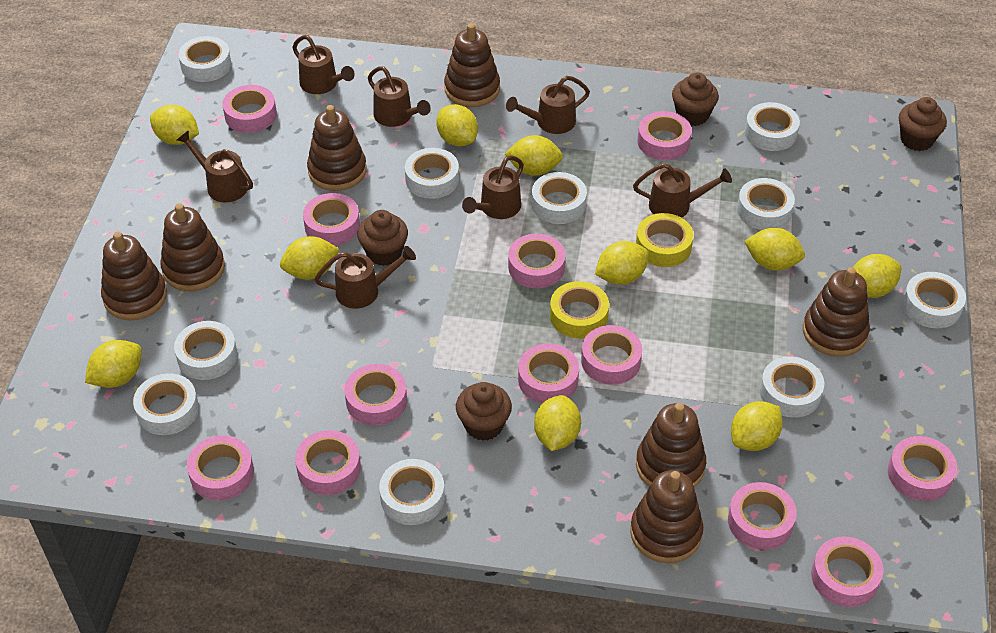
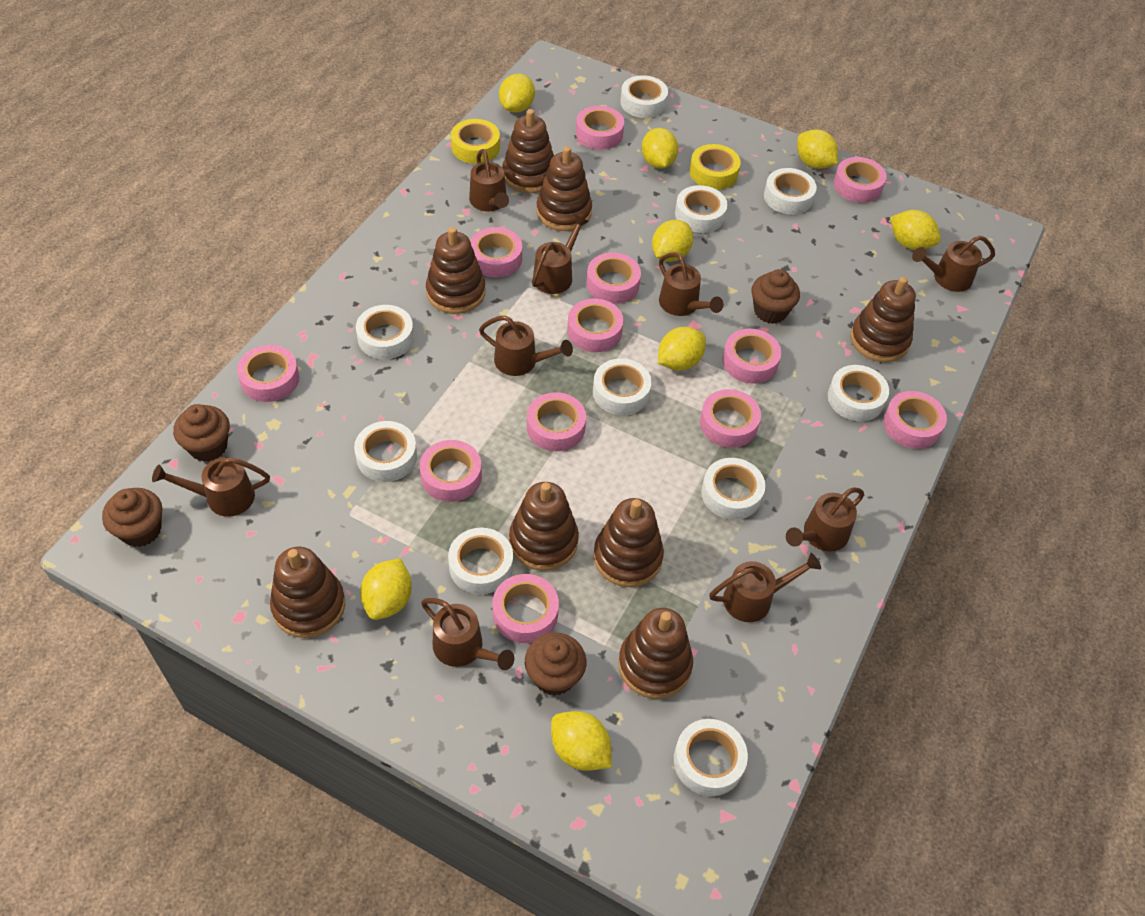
brown stacking toy: [101,232,167,320] [160,203,225,291] [307,105,367,191] [444,23,500,107] [630,470,703,563] [636,403,706,487] [803,267,870,357] = 7 -> [270,547,345,638] [426,227,485,314] [502,109,554,193] [509,482,579,571] [537,146,592,231] [593,498,664,587] [618,608,693,699] [850,277,916,362] = 8
brown watering can: [177,130,253,203] [292,35,355,94] [315,246,416,309] [368,66,431,127] [462,155,524,219] [506,76,590,134] [633,163,732,218] = 7 -> [152,457,270,517] [421,598,514,670] [469,149,509,211] [479,316,573,376] [532,215,589,294] [659,252,723,316] [709,553,821,622] [786,487,864,552] [912,235,995,292] = 9
yellow lemon: [85,340,142,388] [150,105,199,145] [280,236,340,280] [436,104,478,146] [505,135,563,176] [534,395,581,451] [595,241,649,285] [731,401,783,451] [744,228,805,271] [853,254,901,298] = 10 -> [360,558,412,620] [499,73,535,113] [551,711,612,771] [642,128,678,169] [652,220,693,262] [658,327,706,370] [797,129,838,169] [890,210,941,250] = 8

